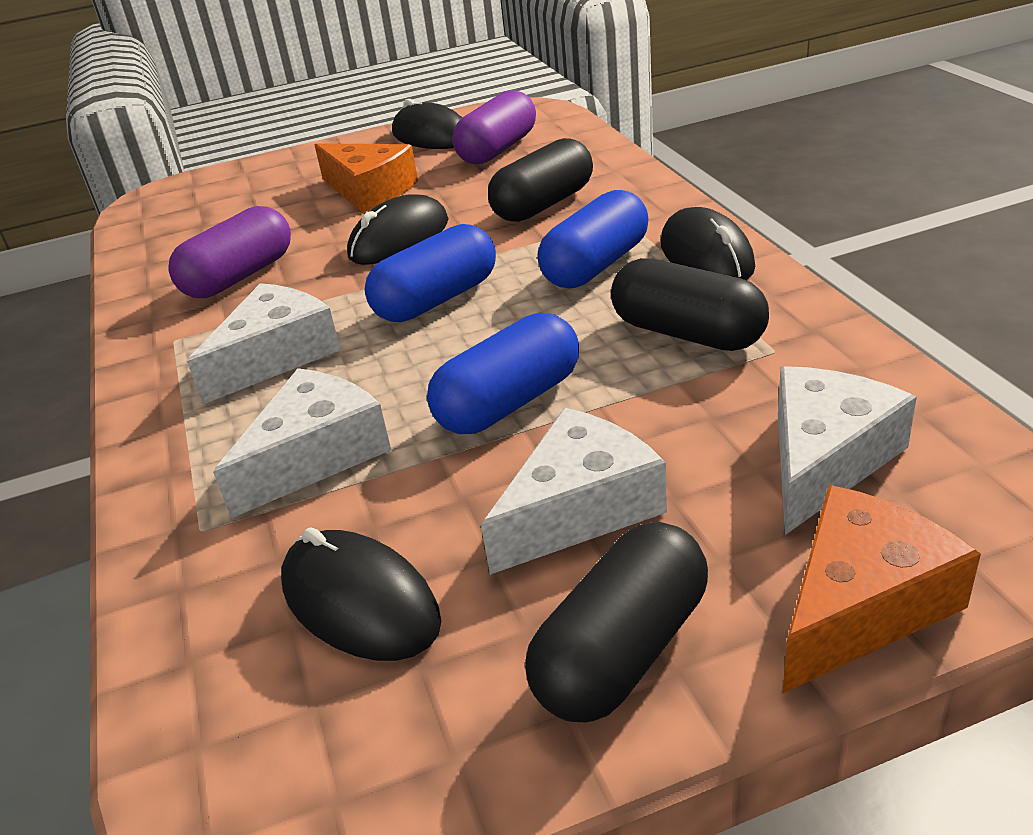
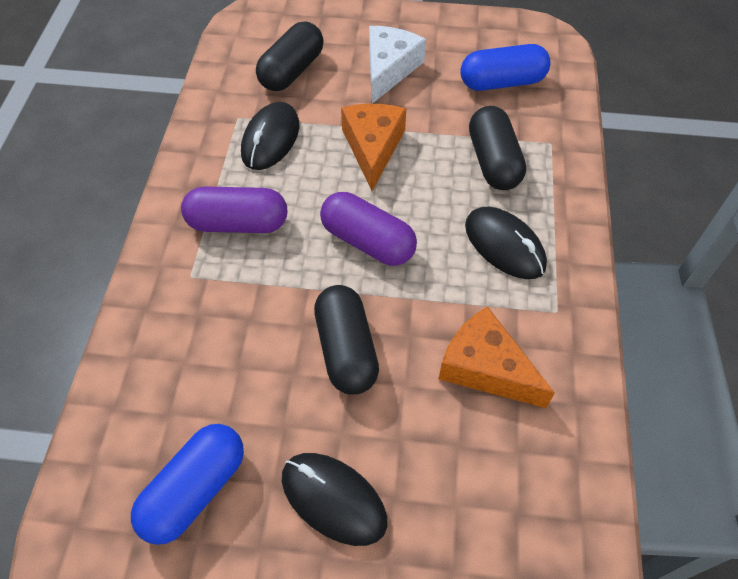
black mouse: [281,527,441,661] [347,194,449,265] [392,99,462,149] [661,207,755,280] = 4 -> [241,102,299,170] [282,453,387,546] [465,207,547,279] = 3
blue capsule: [365,224,496,322] [427,313,579,434] [537,190,649,288] = 3 -> [131,424,244,545] [460,44,551,91] = 2
white cheese: [187,283,341,404] [213,368,391,518] [481,408,667,575] [778,366,917,535] = 4 -> [369,26,426,104] = 1

